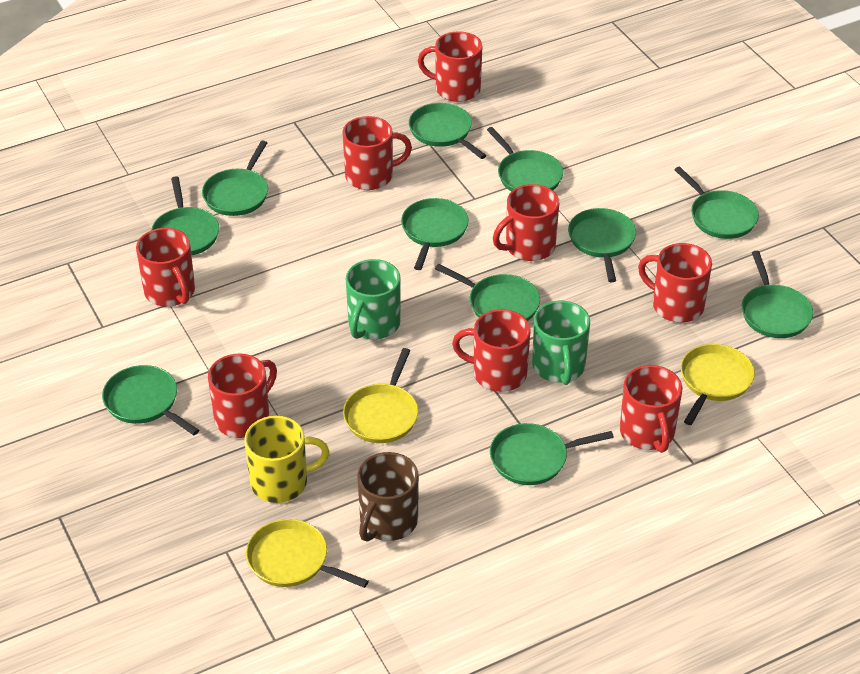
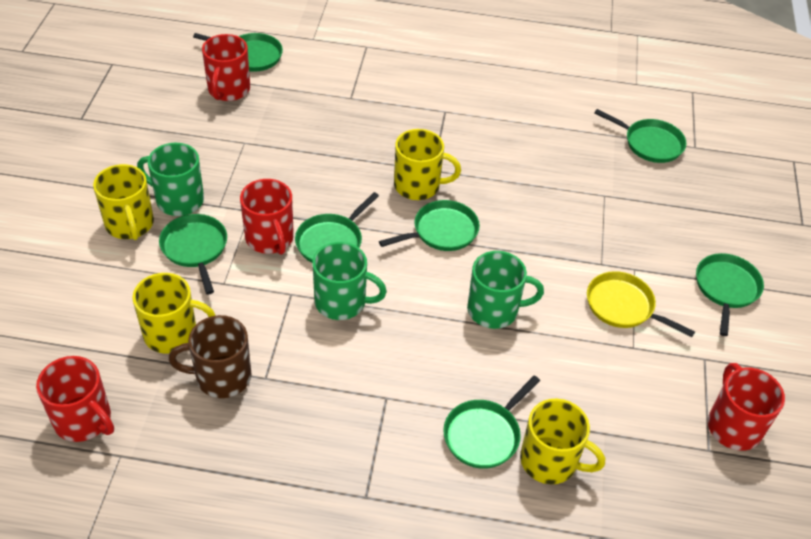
green mug: [346,259,401,339] [532,301,590,385] = 2 -> [137,143,204,216] [312,242,387,320] [467,251,544,329] = 3
green pan: [102,365,199,435] [151,177,219,256] [202,141,268,216] [401,198,469,270] [409,103,486,159] [435,264,540,321] [487,127,563,191] [490,423,614,485] [568,208,636,282] [674,166,759,239] [742,251,813,338] = 11 -> [159,214,227,294] [193,33,283,72] [295,192,379,263] [379,200,480,251] [443,375,540,469] [594,109,686,163] [696,253,764,336] = 7
red mug: [136,228,195,307] [208,353,277,438] [342,116,412,190] [418,31,483,102] [452,309,531,392] [493,184,559,261] [620,365,682,453] [638,243,712,322] = 8 -> [36,356,114,442] [202,34,250,101] [240,179,294,255] [708,363,785,451] = 4
yellow mug: [244,416,329,503] = 1 -> [93,164,154,240] [132,273,216,354] [394,129,461,200] [520,399,605,484] = 4
yellow pan: [246,519,369,588] [343,348,418,443] [681,344,755,425] = 3 -> [587,271,695,337] = 1

